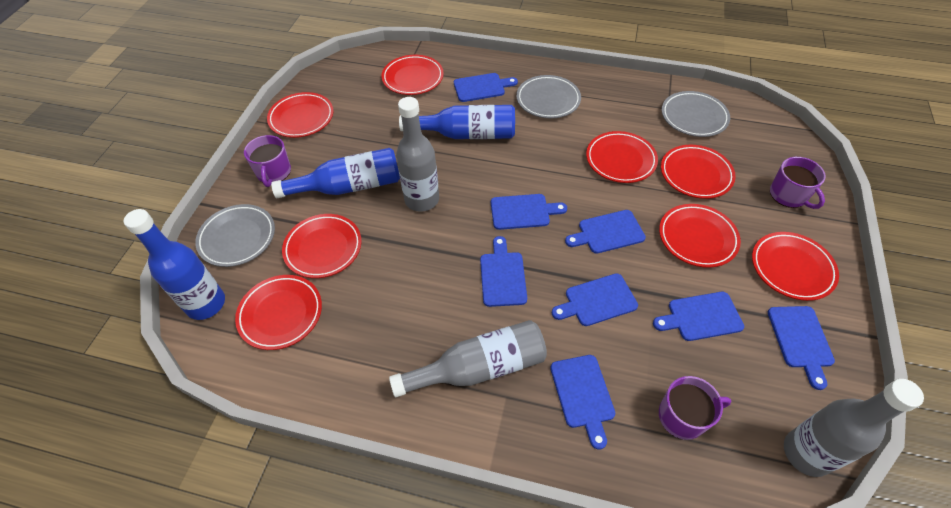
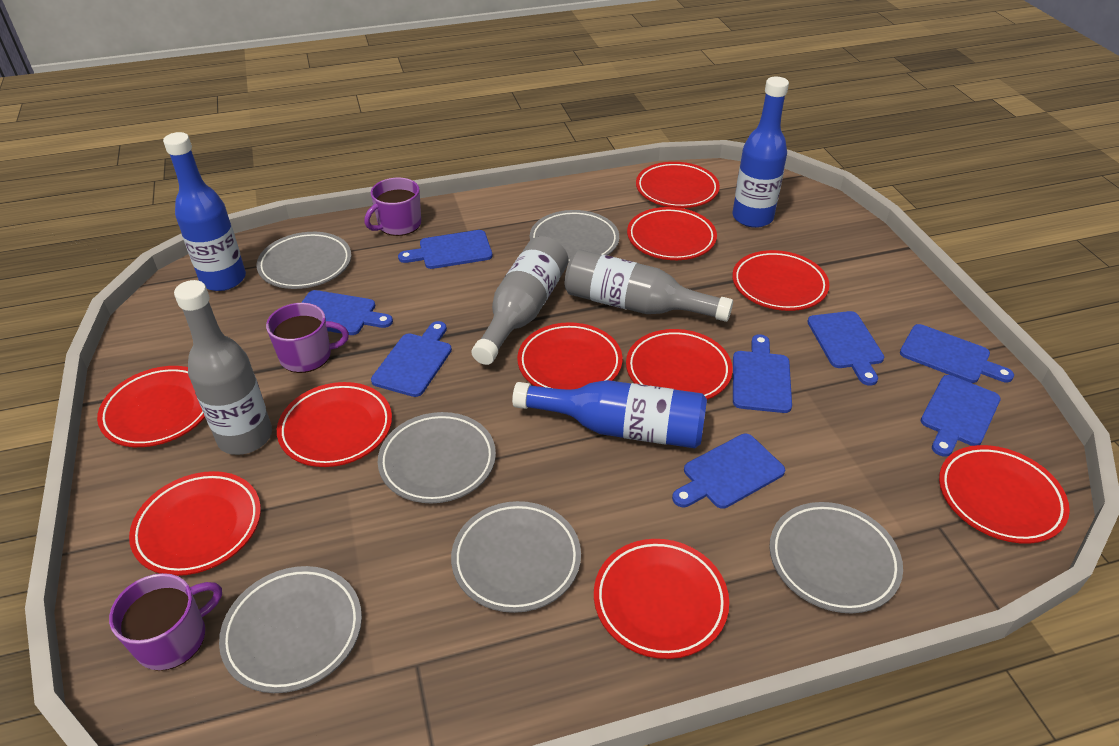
grey plate: [195,204,275,267] [516,75,581,118] [662,91,730,137] = 3 -> [219,566,362,693] [256,232,351,289] [378,412,496,503] [451,501,581,613] [530,210,619,263] [769,502,903,614] = 6
red plate: [235,275,322,350] [267,92,334,138] [282,214,361,278] [382,55,444,95] [586,131,658,183] [659,204,741,268] [661,145,736,199] [752,232,839,301] = 8 -> [97,366,205,447] [129,471,261,576] [277,382,392,467] [517,322,623,390] [594,539,729,659] [626,329,733,400] [627,207,717,260] [636,162,720,208] [732,250,829,311] [939,445,1070,544] = 10

